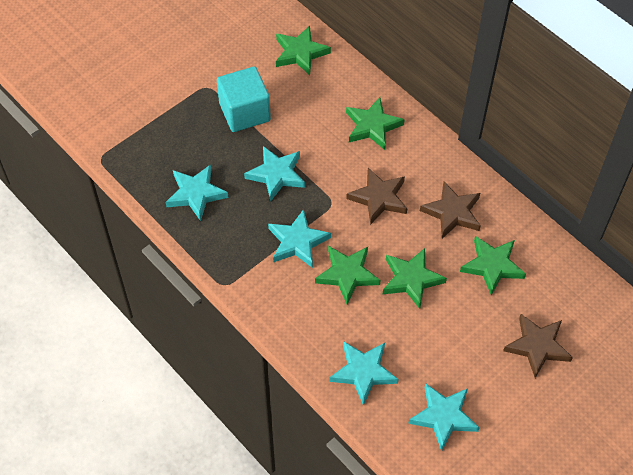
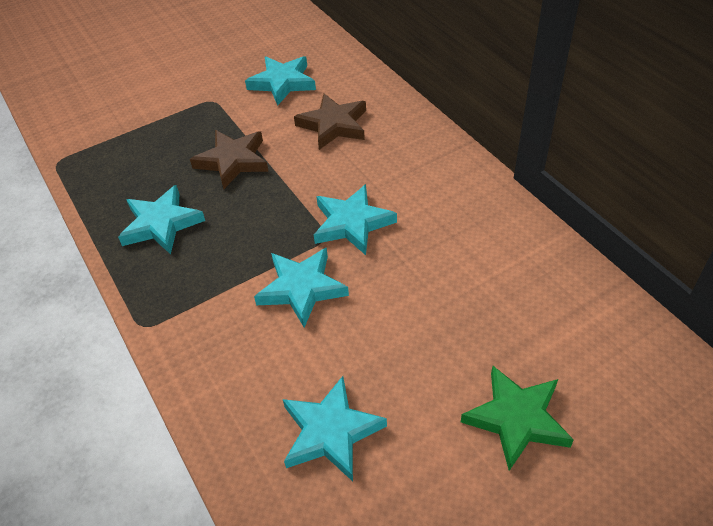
brown star: [346,168,407,225] [420,182,480,239] [503,314,573,378] = 3 -> [190,130,269,189] [294,94,366,150] = 2
green star: [276,26,331,75] [315,246,380,304] [346,97,405,150] [383,248,447,309] [460,236,526,295] = 5 -> [461,366,574,471] = 1
turquoise cube: [217,66,271,132] = 1 -> none = 0

